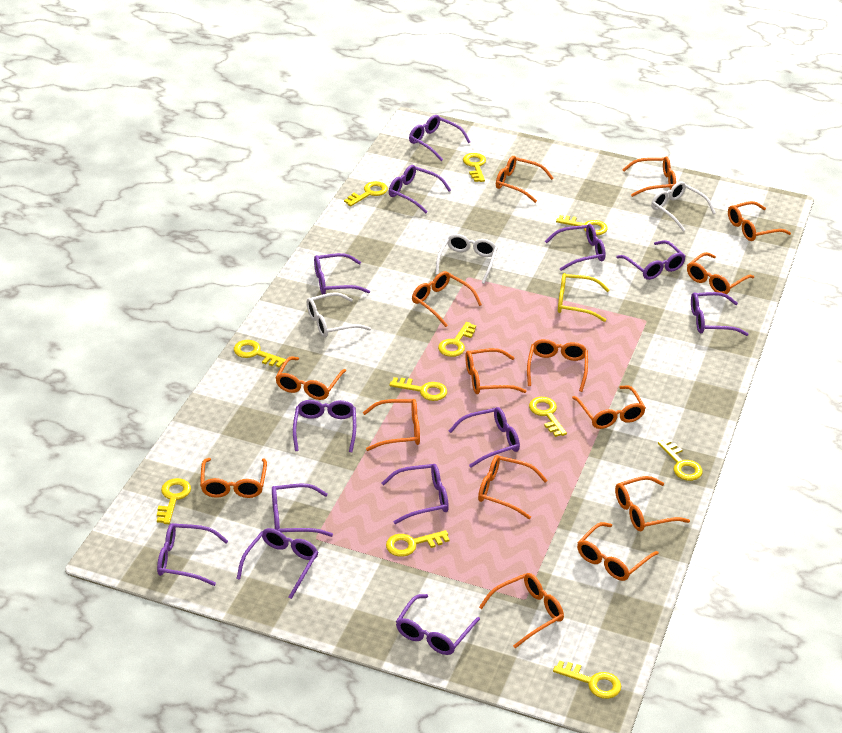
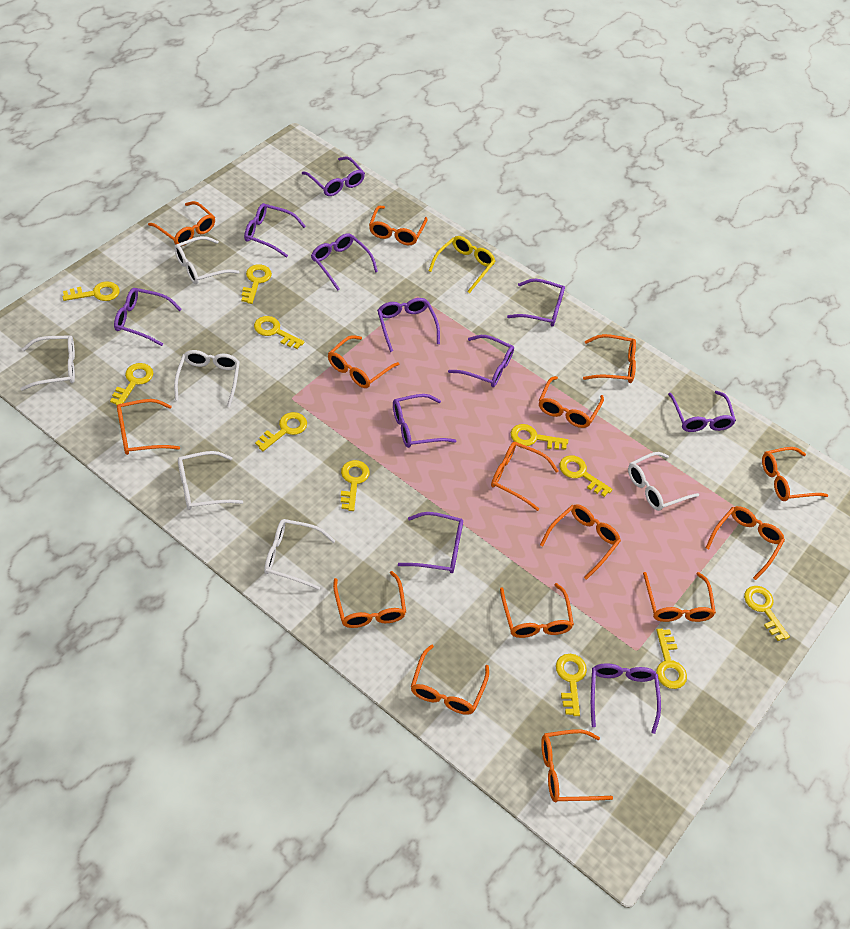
purple glasses: [157,523,228,586] [236,528,318,599] [272,484,333,537] [293,400,356,452] [314,253,370,294] [382,464,449,524] [389,165,451,213] [396,594,480,655] [409,115,470,161] [449,407,520,468] [545,224,606,271] [616,240,686,280] [691,292,748,336] = 13 -> [114,288,182,346] [244,203,306,258] [302,157,365,196] [311,233,378,291] [377,298,440,352] [393,394,456,448] [398,512,463,573] [448,335,514,387] [507,279,565,327] [591,663,661,734] [668,391,736,432] = 11
white glasses: [307,292,371,338] [435,234,497,284] [651,181,716,231] = 3 -> [20,335,75,391] [174,236,240,284] [174,350,240,407] [178,451,243,510] [264,519,335,590] [628,452,699,511] = 6

